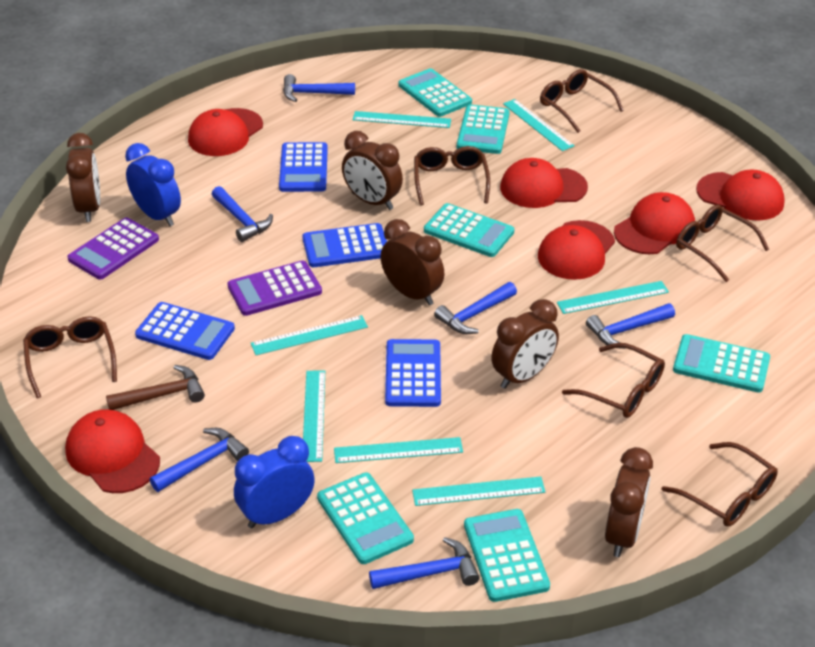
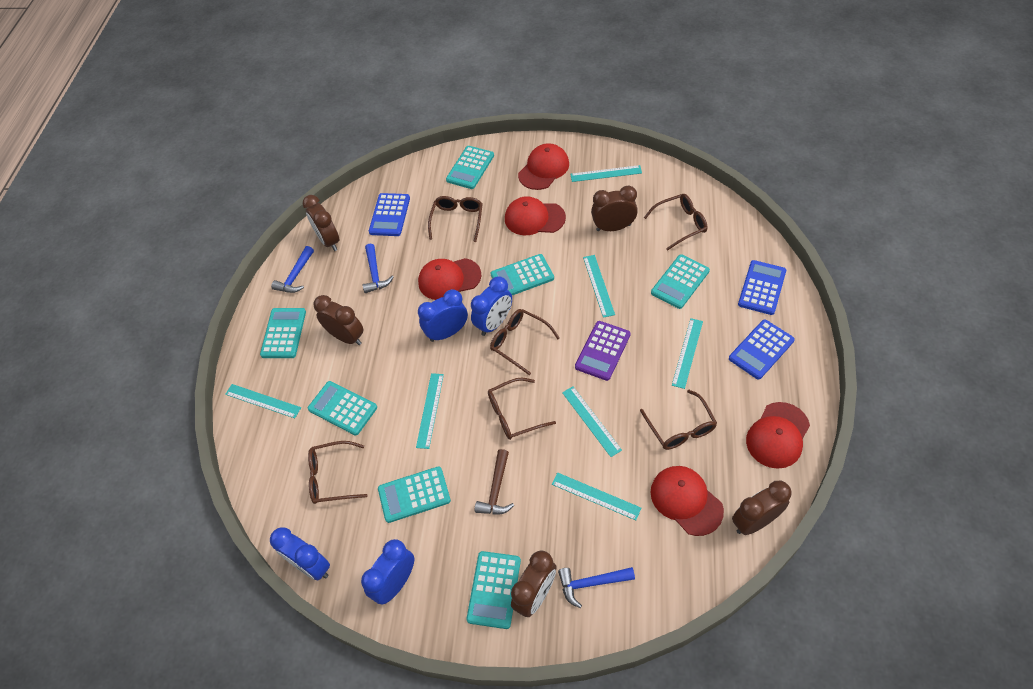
blue calculator: [135,302,235,360] [279,142,328,192] [302,223,387,267] [385,339,441,407] = 4 -> [369,193,410,236] [729,319,795,379] [738,260,786,315] = 3
blue clock: [125,143,181,226] [234,436,315,529] = 2 -> [270,527,330,580] [361,539,414,604] [418,289,468,342] [471,276,512,336] = 4
blue hammer: [150,428,249,492] [212,186,273,242] [283,74,355,102] [369,537,480,589] [434,282,517,334] [586,303,675,349] = 6 -> [271,246,314,293] [363,244,394,293] [558,567,635,608] = 3
purple calculator: [67,217,159,280] [227,261,322,316] = 2 -> [575,321,631,381] = 1
red cap: [65,409,160,493] [188,108,263,156] [500,158,588,208] [538,220,615,280] [614,192,695,254] [696,170,785,221] = 6 -> [418,258,481,300] [505,196,566,235] [518,143,569,190] [650,466,724,536] [746,402,810,469] = 5
turquoise calculator: [317,472,414,564] [398,68,472,117] [424,203,514,257] [457,105,510,154] [464,509,550,602] [673,334,770,393] = 6 -> [260,308,306,358] [308,381,377,435] [378,466,451,523] [446,146,494,189] [467,551,521,629] [490,254,554,295] [651,254,710,309] = 7

